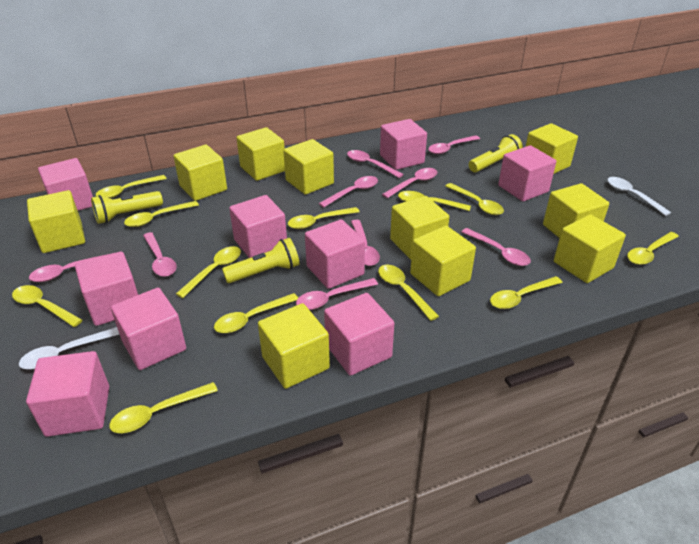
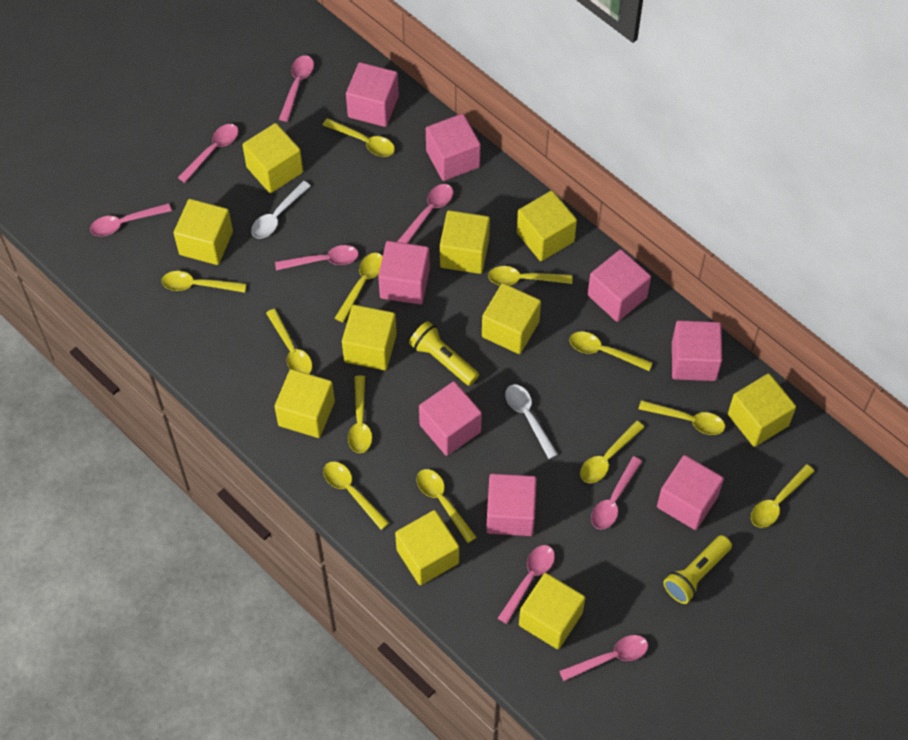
pink cube: [26,351,109,437] [38,158,93,211] [75,252,138,326] [111,288,186,370] [229,195,287,258] [305,219,365,289] [324,293,394,376] [380,119,427,170] [498,145,556,201] = 9 -> [346,62,399,127] [378,241,430,304] [419,381,482,456] [426,113,481,181] [486,474,537,536] [588,249,651,322] [657,455,724,530] [672,320,722,381] = 8
pink spoon: [29,253,113,282] [143,232,177,277] [296,278,378,310] [319,176,378,208] [347,150,404,178] [351,220,380,266] [382,168,438,198] [428,135,480,154] [461,228,531,266] = 9 -> [90,203,172,236] [178,124,238,183] [275,245,359,270] [279,55,314,122] [397,184,453,244] [498,545,555,624] [559,635,648,681] [591,456,642,530] = 8
yellow flashlight: [91,191,163,224] [222,238,299,283] [469,134,523,172] = 3 -> [409,321,479,386] [663,535,732,604] = 2

